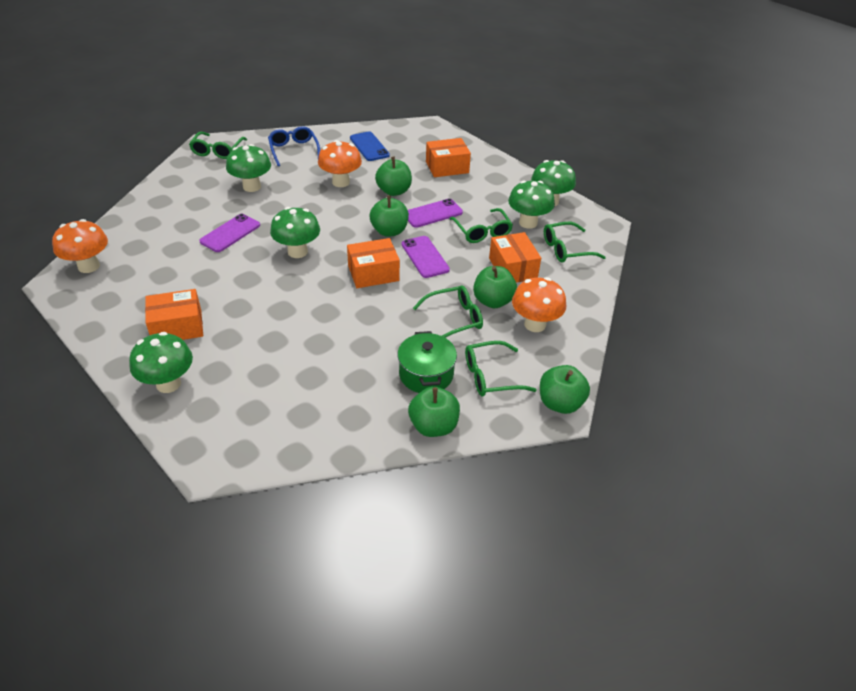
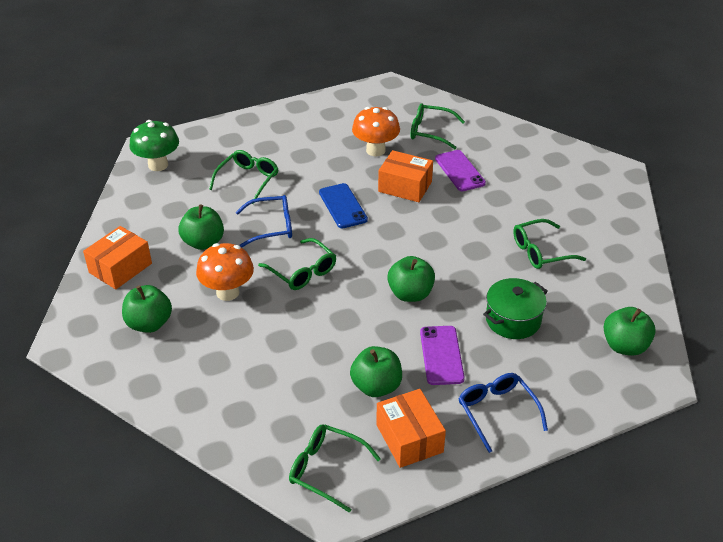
blue glasses: [268,126,320,166] = 1 -> [236,195,292,248] [458,373,548,453] = 2
green mushroom: [129,332,193,393] [226,144,271,192] [270,207,320,258] [508,180,555,229] [531,160,576,206] = 5 -> [129,120,179,171] = 1
orange box: [145,289,203,340] [347,238,400,288] [426,138,471,177] [489,232,541,283] = 4 -> [83,226,152,289] [376,389,446,468] [378,150,433,202] = 3
orange mushroom: [52,219,108,273] [318,140,362,187] [512,277,566,332] = 3 -> [196,243,254,301] [352,107,400,156] = 2
purple phone: [199,214,260,252] [401,236,450,278] [408,198,463,228] = 3 -> [420,326,465,385] [435,150,486,191] = 2

